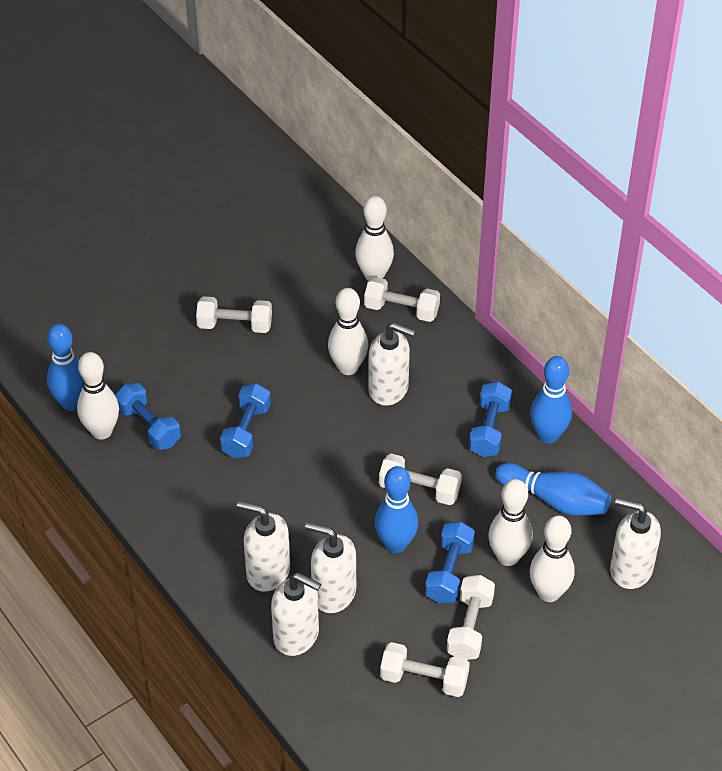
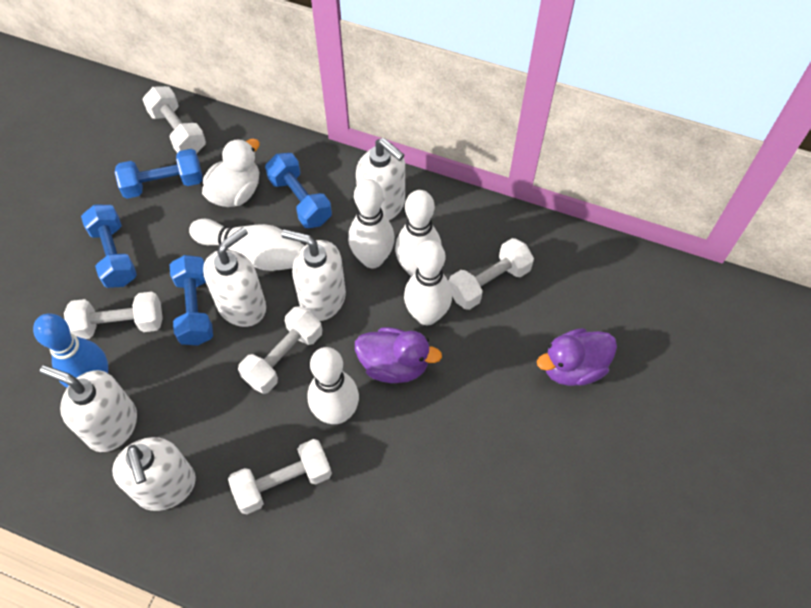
blue bowling pin: [47,324,83,411] [375,466,418,553] [495,463,611,516] [530,356,572,444] = 4 -> [33,314,108,387] = 1
purple duck: none = 0 -> [355,327,442,383] [537,328,617,386] = 2
white duck: none = 0 -> [202,139,260,207] = 1

